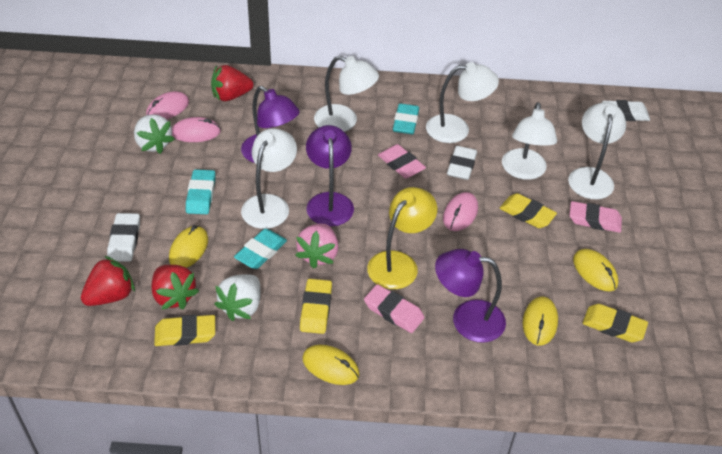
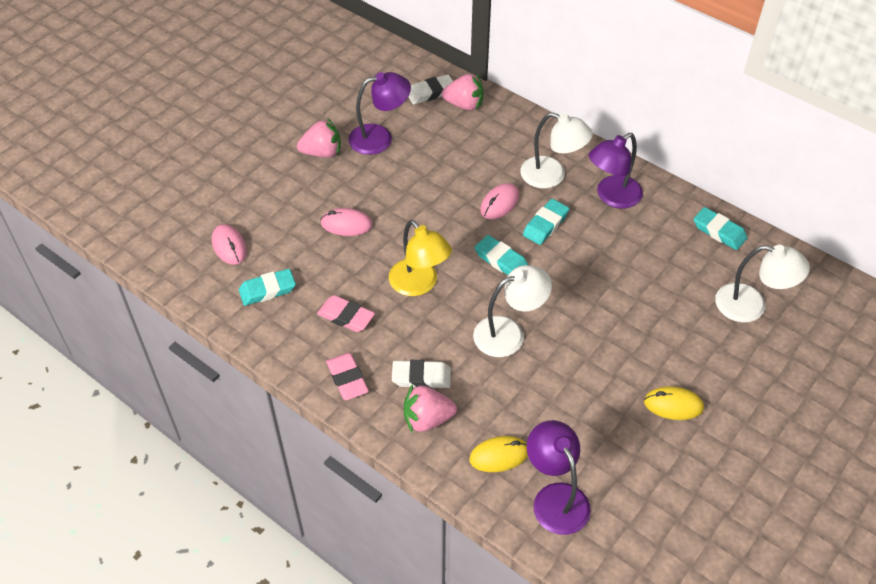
pink eraser: [364,284,425,333] [378,144,426,179] [569,201,622,233] = 3 -> [317,295,375,332] [326,353,369,400] = 2
pink strawberry: [295,224,338,269] = 1 -> [297,118,341,158] [404,384,457,433] [442,74,484,110] = 3
red strawberry: [81,256,135,306] [151,265,199,309] [211,65,254,101] = 3 -> none = 0
turquoise eraser: [186,169,215,214] [234,229,287,269] [393,103,419,134] = 3 -> [239,269,296,306] [474,235,528,275] [523,199,569,245] [693,207,747,250] = 4
white eraser: [107,213,140,262] [447,146,477,180] [602,100,650,121] = 3 -> [392,360,451,388] [408,74,453,104] = 2
white lamp: [241,128,297,229] [314,56,379,132] [426,62,499,143] [502,102,557,180] [568,102,626,199] = 5 -> [473,265,552,357] [520,112,593,189] [715,245,810,323] = 3
white strawberry: [134,114,175,154] [214,274,261,321] = 2 -> none = 0
yellow eraser: [154,315,215,346] [300,279,332,334] [499,193,557,228] [583,304,648,342] = 4 -> none = 0
yellow mouse: [169,225,208,268] [302,345,359,385] [523,297,558,346] [573,249,618,291] = 4 -> [469,436,528,472] [644,386,704,420] = 2

